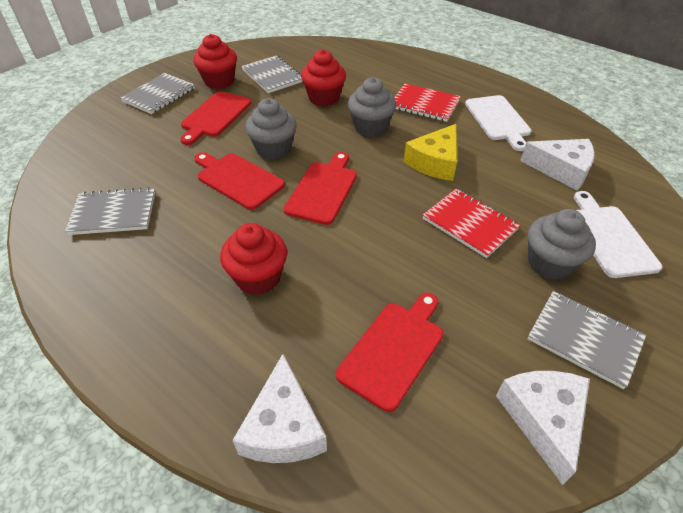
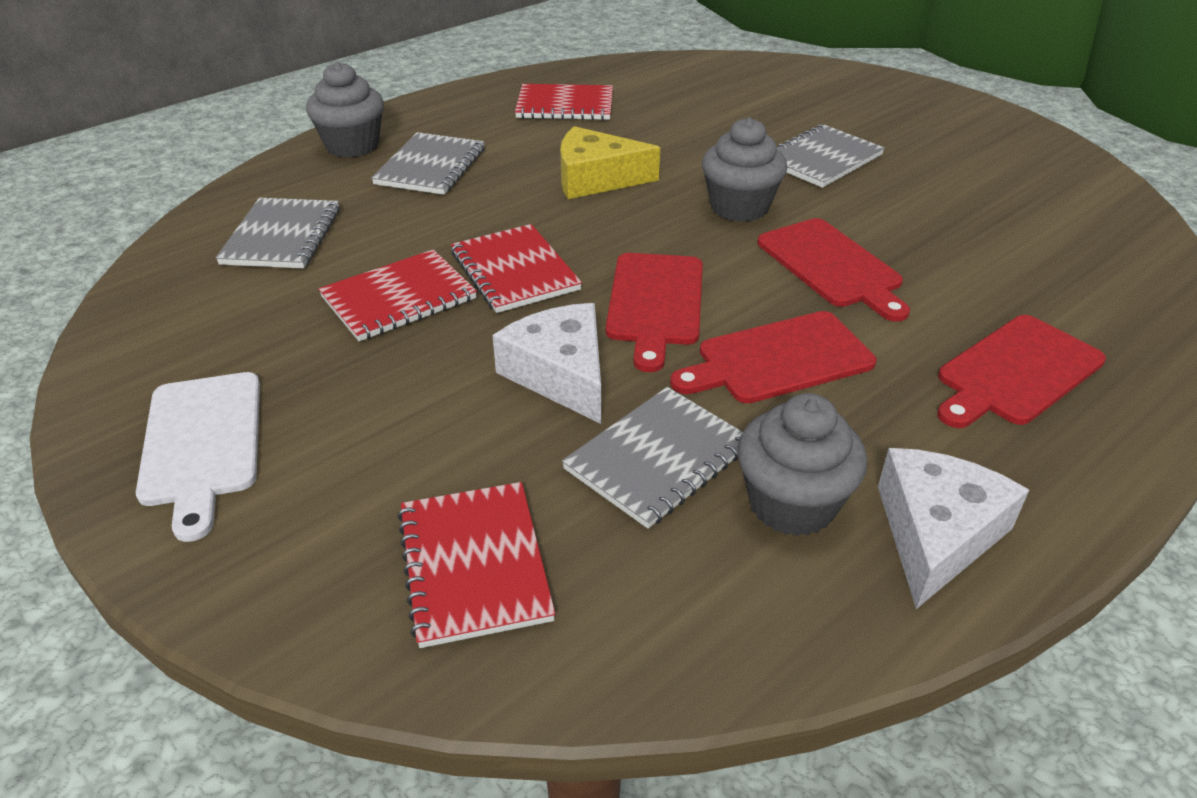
red cupcake: [193,34,237,89] [220,223,287,295] [301,50,346,106] = 3 -> none = 0
red notebook: [394,83,461,122] [423,189,520,258] = 2 -> [319,249,477,341] [398,482,555,648] [451,224,582,313] [515,84,613,120] = 4
white cheese: [233,354,327,463] [496,371,590,485] [520,139,595,191] = 3 -> [492,303,601,424] [878,448,1029,609] = 2
white cutting board: [465,95,532,151] [574,191,662,278] = 2 -> [136,372,260,542] = 1

